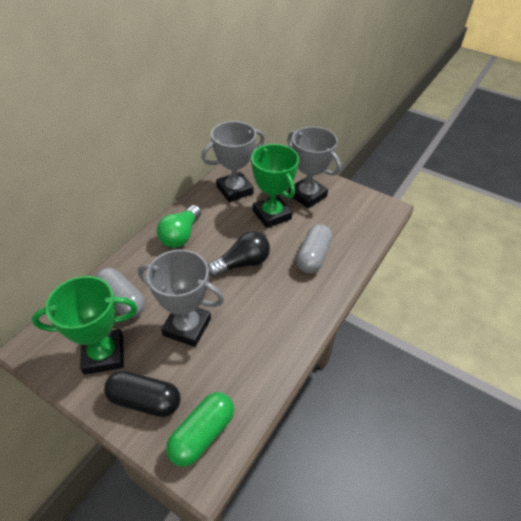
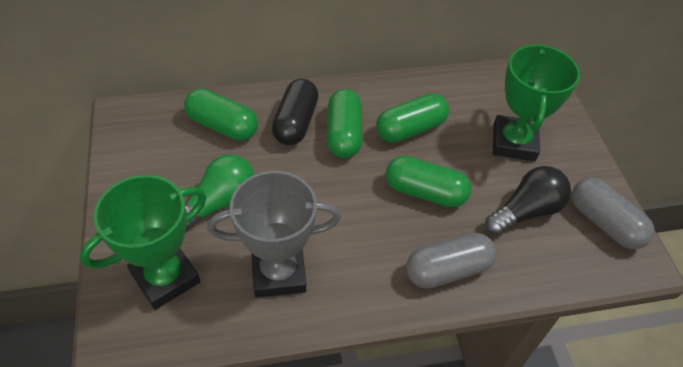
green capsule: [166,392,234,467] = 1 -> [184,88,258,140] [327,89,362,158] [376,93,449,143] [386,156,471,207] = 4
grey trophy: [138,250,224,347] [201,121,265,202] [287,126,341,208] = 3 -> [207,171,341,298] = 1

